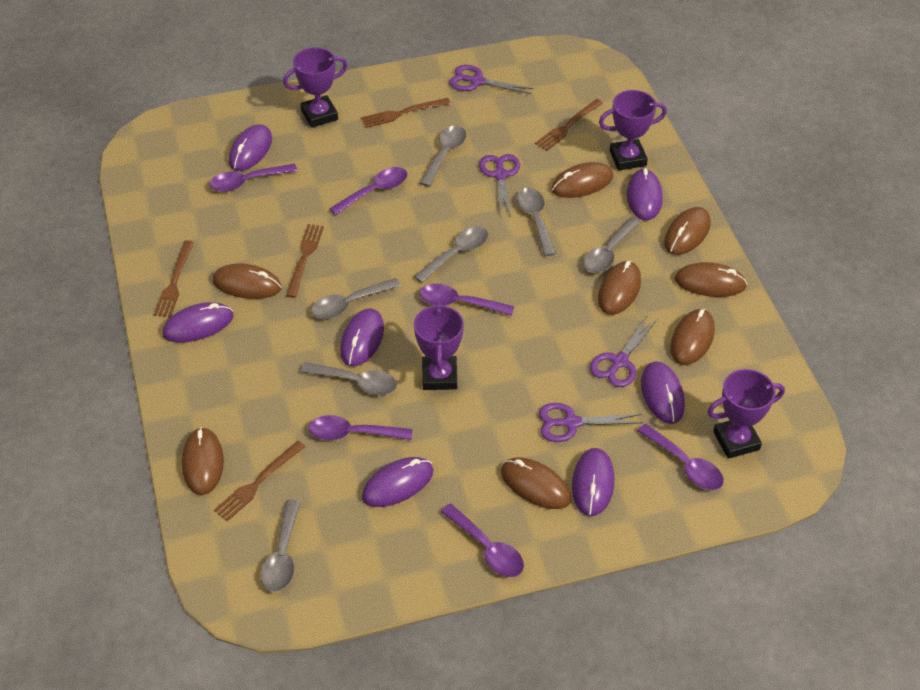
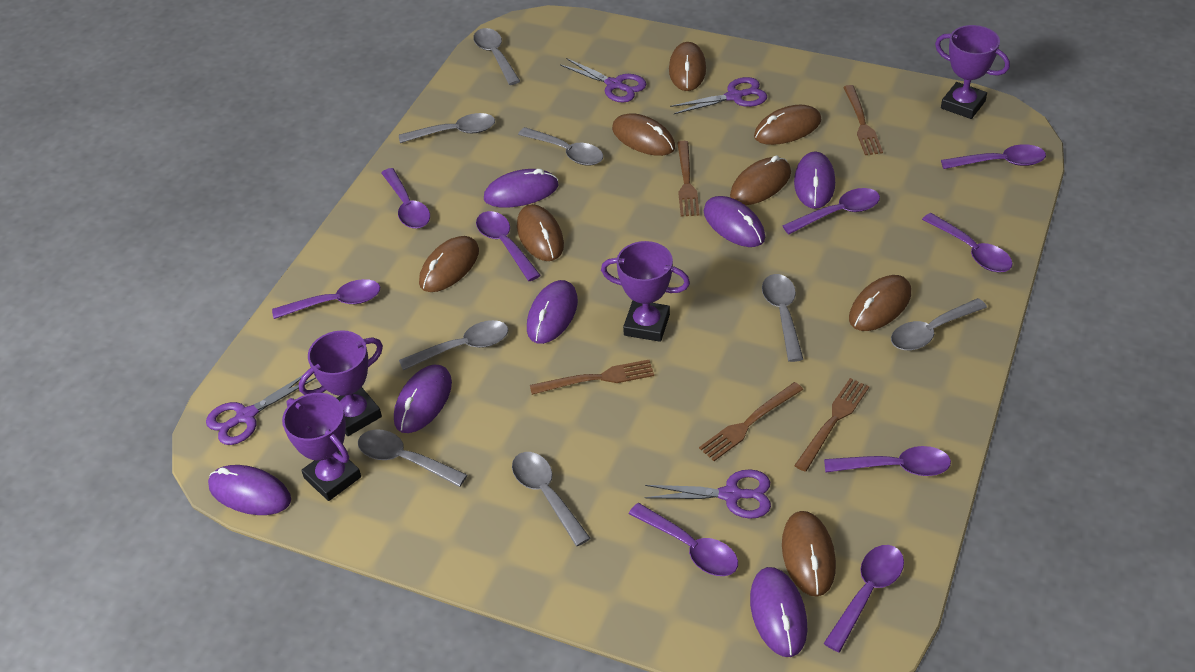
grey spoon: [260,499,300,592] [300,362,397,395] [311,278,401,319] [414,226,488,283] [420,125,467,187] [517,188,556,256] [583,217,641,273] = 7 -> [358,429,467,487] [399,113,495,143] [399,320,509,371] [473,28,520,85] [512,452,591,546] [518,127,603,166] [762,274,803,362] [891,298,987,350] = 8
purple spoon: [209,164,298,192] [309,415,412,440] [329,167,407,215] [420,283,515,316] [441,503,524,577] [637,423,724,490] = 6 -> [272,279,380,319] [381,168,430,229] [476,211,541,281] [629,503,738,576] [782,188,880,234] [823,545,904,652] [824,446,951,476] [922,213,1013,272] [941,144,1046,169] = 9

